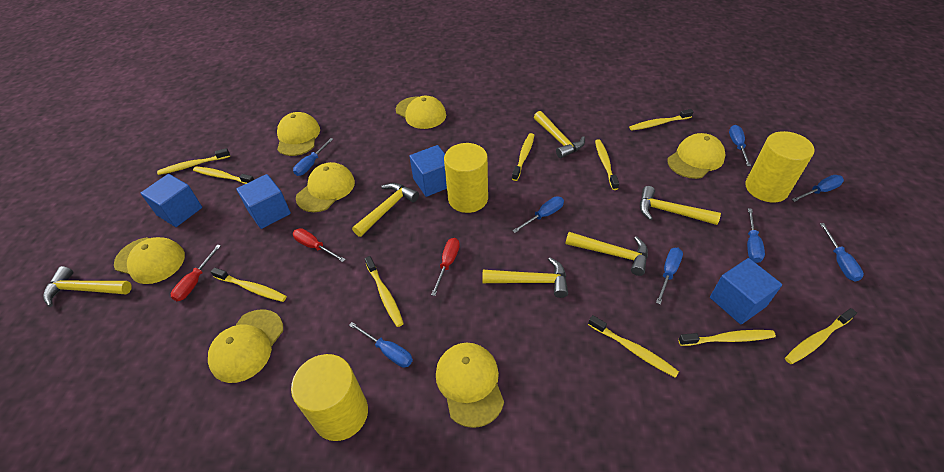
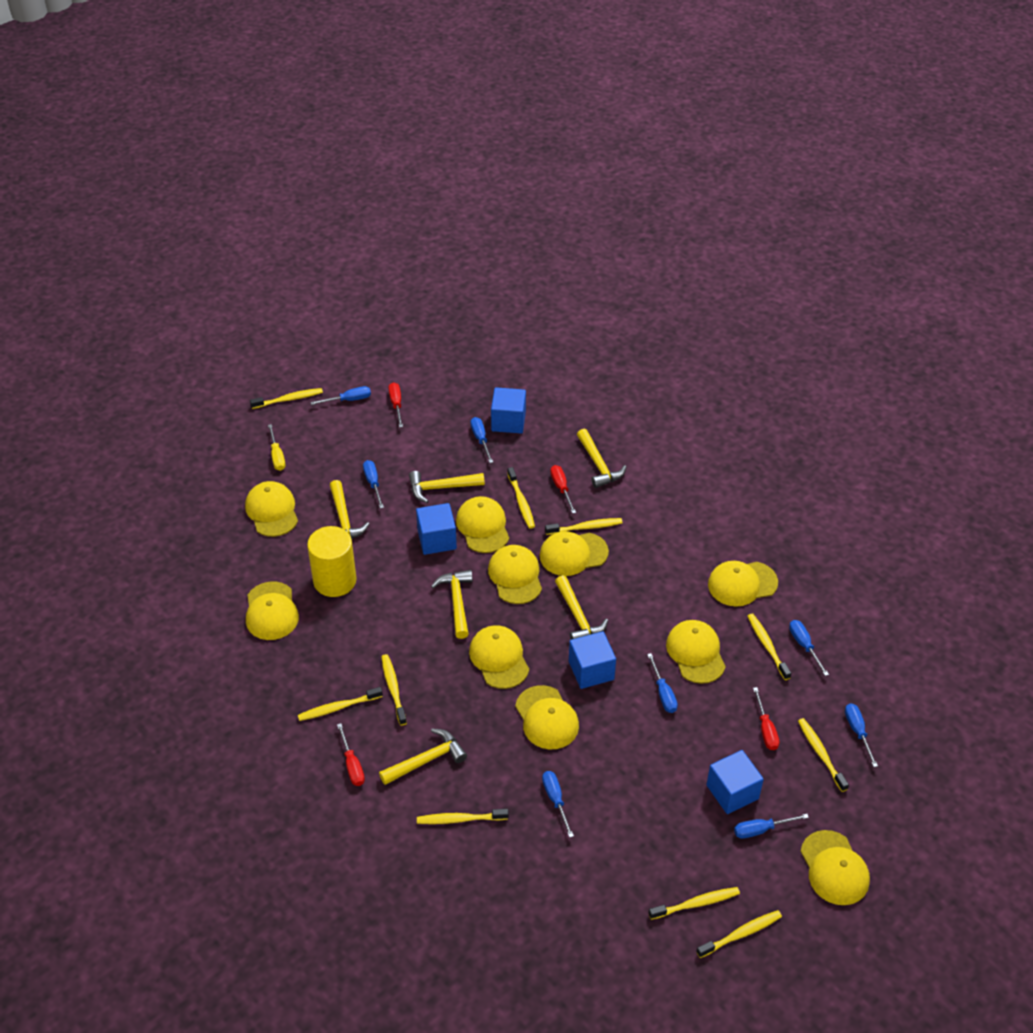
red screwdriver: [171,245,221,301] [293,228,346,262] [431,238,460,296] = 3 -> [337,723,365,786] [388,382,403,428] [550,465,576,514] [753,687,779,750] = 4
yellow cap: [114,237,185,284] [208,309,283,383] [277,112,320,156] [296,162,355,212] [396,96,446,129] [436,343,504,428] [667,133,725,179] = 7 -> [245,481,298,537] [246,581,299,640] [456,496,509,553] [469,625,529,689] [488,545,542,604] [515,685,579,749] [540,531,609,576] [666,620,726,684] [708,561,778,607] [800,830,870,905] = 10
yellow cylinder: [291,354,368,441] [444,143,488,213] [745,131,815,202] = 3 -> [307,526,357,597] = 1
yellow screwdriver: none = 0 -> [268,424,286,471] = 1

